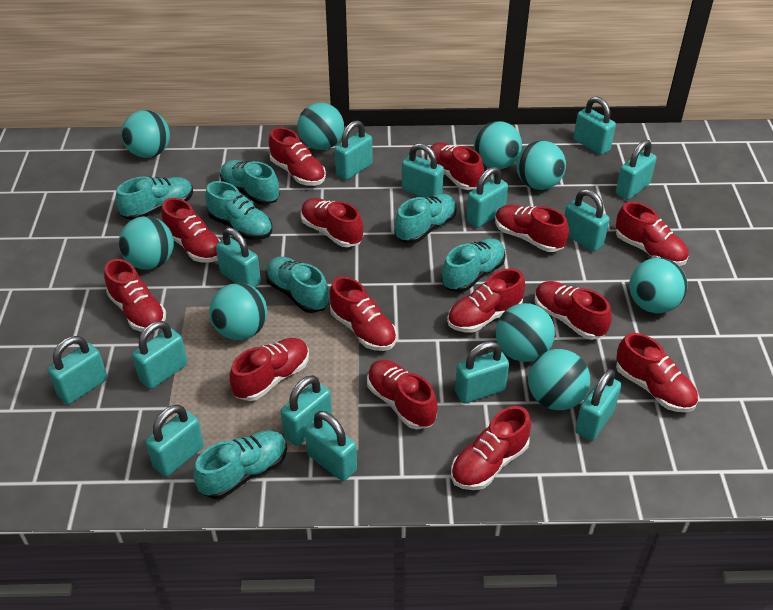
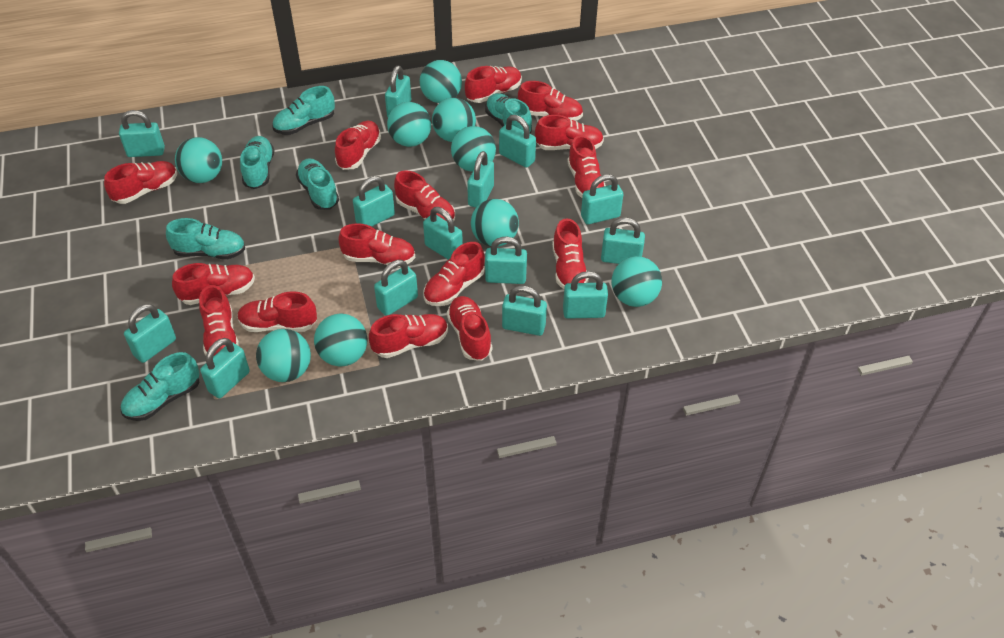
red shoe: [104,259,166,332] [161,198,221,263] [230,338,309,401] [269,127,326,186] [301,198,363,247] [329,276,397,351] [367,360,438,429] [427,142,484,190] [447,269,525,333] [451,406,531,490] [495,205,569,252] [535,281,612,340] [616,202,689,266] [616,333,698,412] = 14 -> [104,161,177,204] [172,263,255,305] [199,285,239,356] [237,291,317,332] [335,121,381,170] [339,224,415,267] [369,314,448,358] [394,171,455,221] [423,242,485,306] [447,296,492,361] [465,66,522,103] [518,81,583,121] [535,115,604,150] [552,218,589,289] [567,135,606,198] = 15
turquoise shoe: [116,177,193,220] [193,431,287,499] [205,181,272,240] [220,160,280,205] [266,257,329,313] [395,194,457,243] [442,239,506,292] = 7 -> [121,352,200,421] [166,218,245,259] [240,136,275,189] [272,86,335,135] [296,158,339,210] [485,93,532,133] = 6

